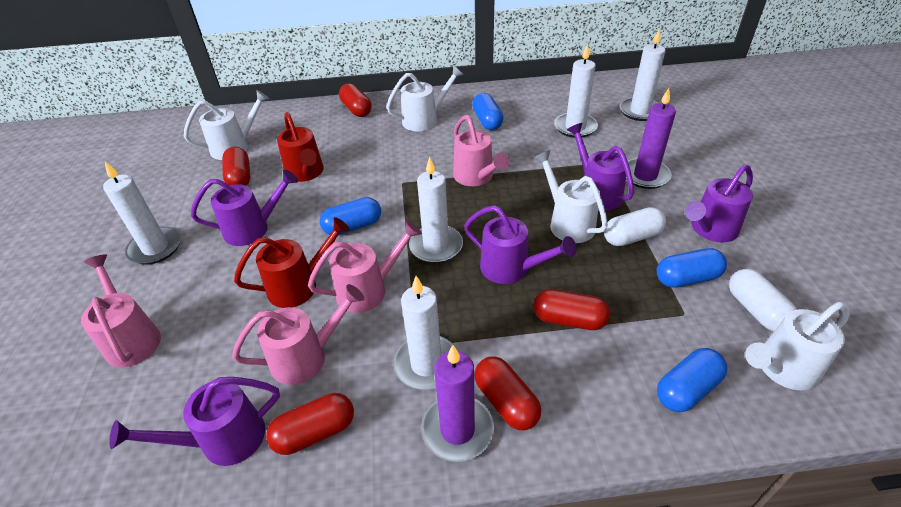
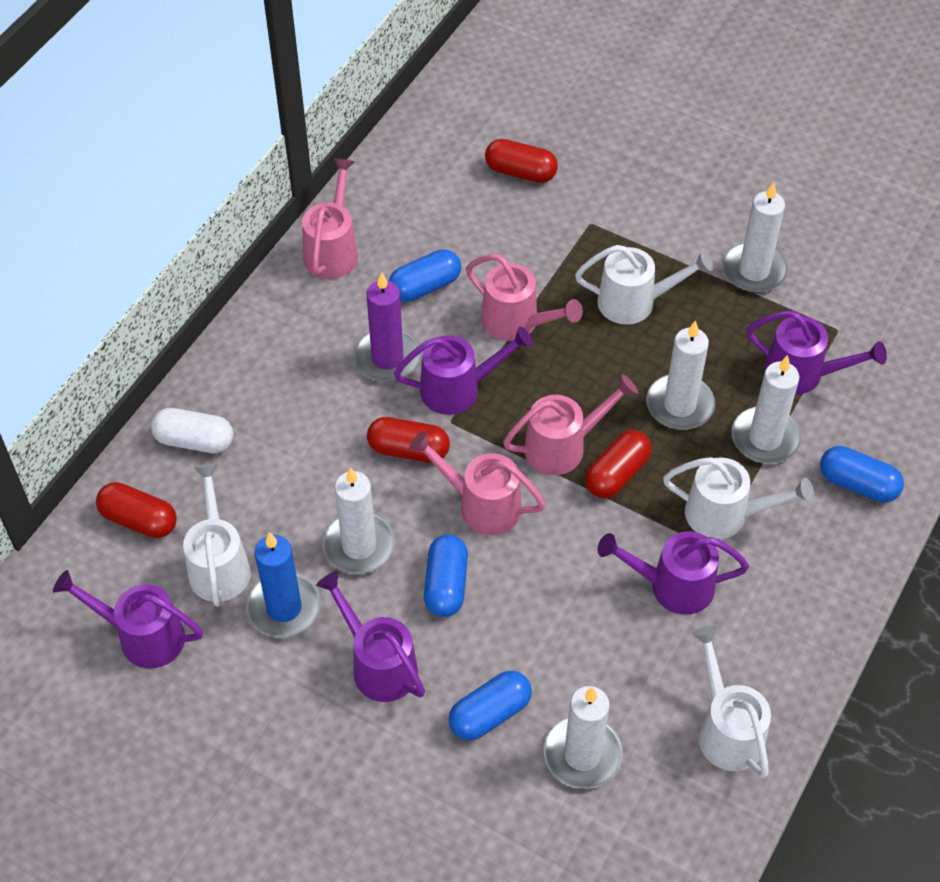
blue candle: none = 0 -> [246,532,321,638] = 1
purple candle: [421,345,494,462] [626,88,676,189] = 2 -> [354,272,421,382] = 1
red capsule: [222,147,250,186] [266,393,354,455] [339,83,371,117] [474,356,541,430] [534,289,610,330] = 5 -> [96,482,177,538] [367,417,450,463] [485,139,558,183] [585,430,652,498] = 4
red watering can: [234,217,350,308] [277,112,324,182] = 2 -> none = 0
white capsule: [604,207,666,246] [729,269,797,332] = 2 -> [151,408,234,453] = 1

